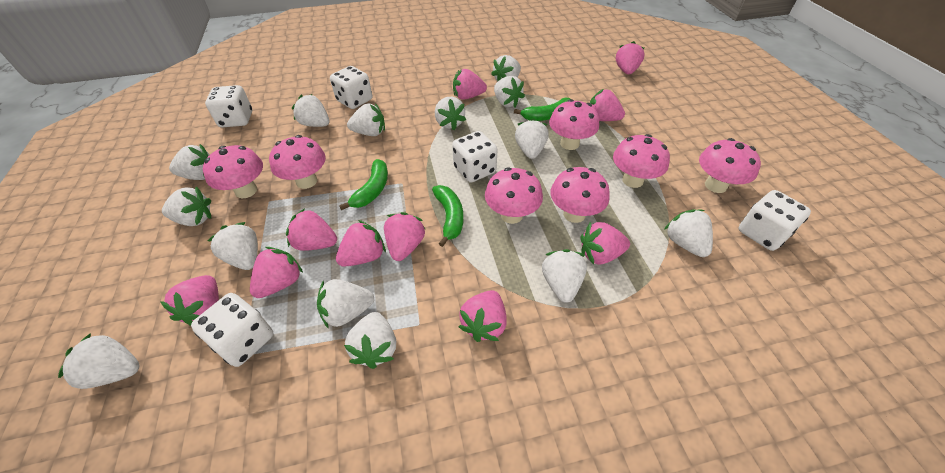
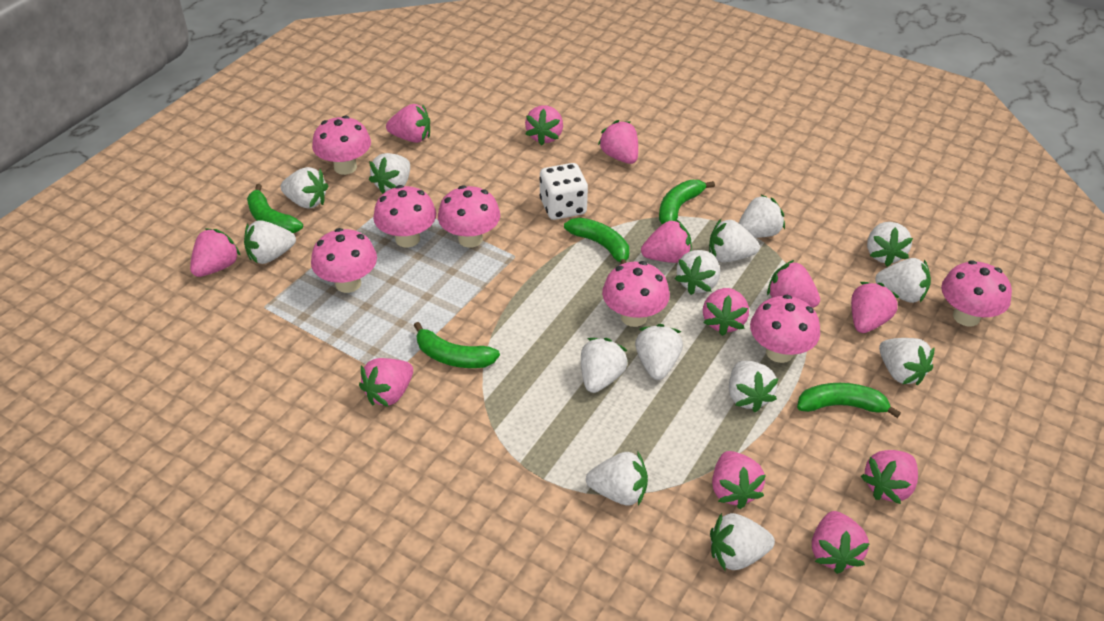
green banana: [339,159,388,210] [432,185,463,247] [514,98,570,121] = 3 -> [247,184,303,233] [414,322,500,368] [564,218,629,264] [659,180,715,225] [797,383,901,418] = 5
pink strawberry: [160,275,219,326] [250,247,303,298] [286,208,337,251] [336,220,386,267] [384,212,425,261] [453,69,487,100] [459,290,507,342] [580,222,630,265] [590,89,625,121] [616,41,645,74] = 10 -> [190,228,241,277] [359,358,413,407] [386,104,430,143] [525,105,563,146] [598,120,638,164] [641,219,692,263] [703,288,749,336] [712,451,766,509] [767,260,820,308] [812,511,870,574] [851,282,899,333] [861,450,918,504] = 12
white dice: [191,293,273,367] [205,85,253,127] [330,66,372,109] [452,131,498,183] [738,190,811,251] = 5 -> [539,163,588,220] = 1

